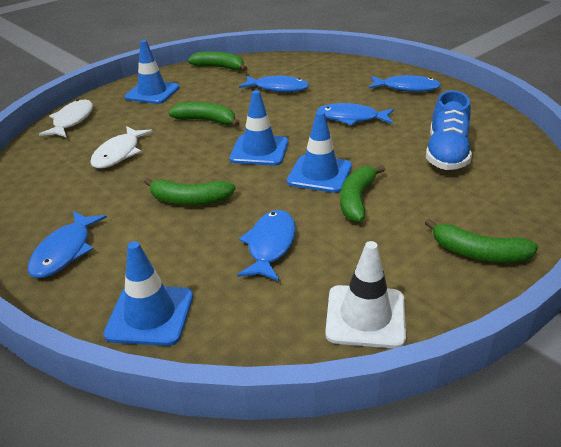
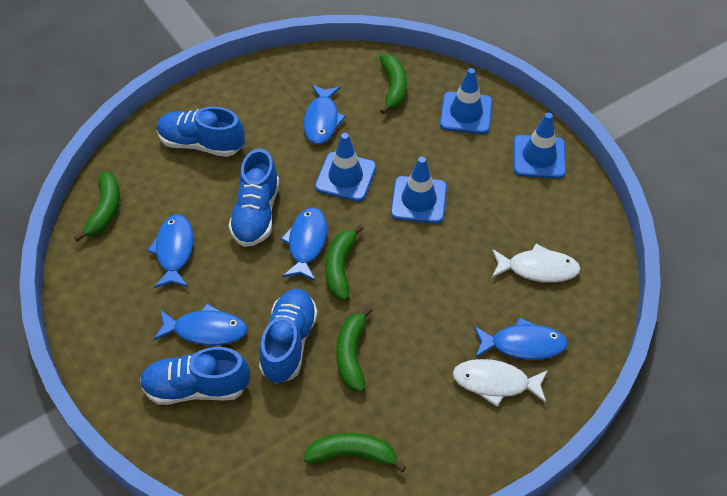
blue shoe: [426,90,472,170] = 1 -> [140,347,250,405] [157,107,245,157] [228,149,279,247] [259,289,318,383] = 4
white traffic cone: [325,241,406,349] = 1 -> none = 0

